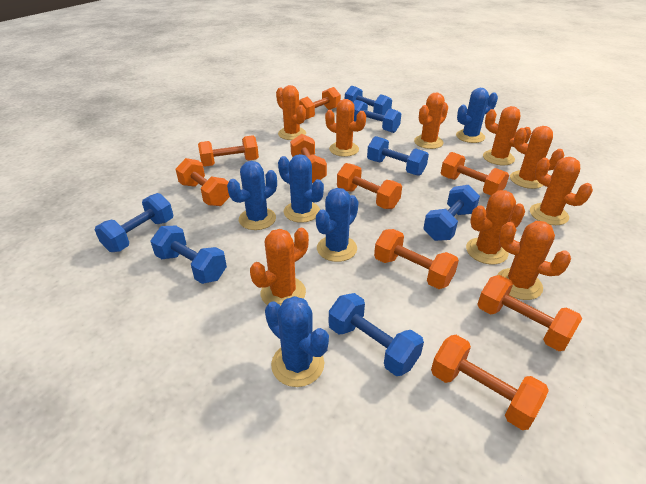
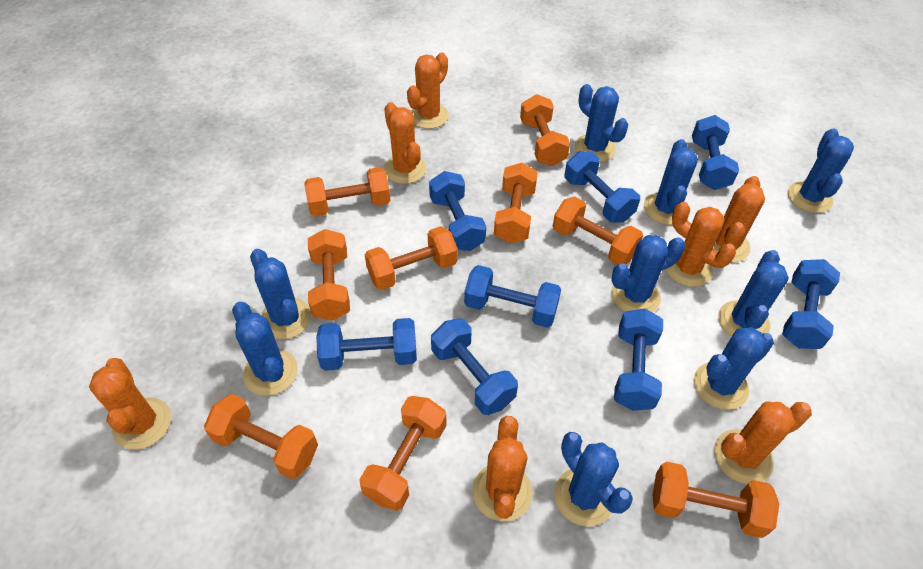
blue cactus: [227,161,277,230] [265,296,329,387] [278,154,324,223] [316,188,359,262] [456,88,498,143] = 5 -> [232,302,298,396] [250,249,311,339] [554,432,633,527] [575,84,628,162] [611,235,685,312] [644,139,698,225] [694,327,774,410] [718,250,789,337] [788,129,854,213] = 9
blue dumbbell: [95,193,173,252] [150,225,227,284] [329,293,424,376] [345,86,392,115] [353,100,401,133] [367,136,429,176] [423,185,480,241] = 7 -> [316,318,417,371] [429,171,486,251] [431,318,518,415] [464,265,561,328] [564,151,640,222] [614,309,663,411] [692,115,739,190] [782,259,840,349] = 8
orange cactus: [250,228,309,306] [276,85,306,140] [325,99,366,157] [414,92,448,149] [466,190,525,264] [483,106,531,165] [497,221,571,300] [510,126,564,189] [530,157,593,225] = 9 -> [89,358,171,450] [384,102,426,184] [407,52,449,129] [472,416,533,521] [665,202,736,287] [713,176,765,263] [714,402,812,484] = 7

